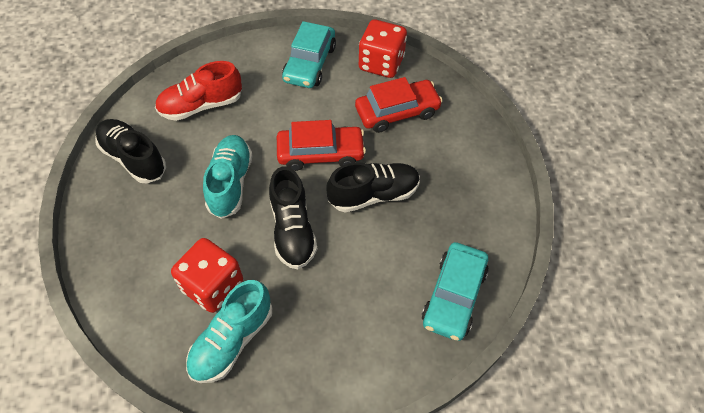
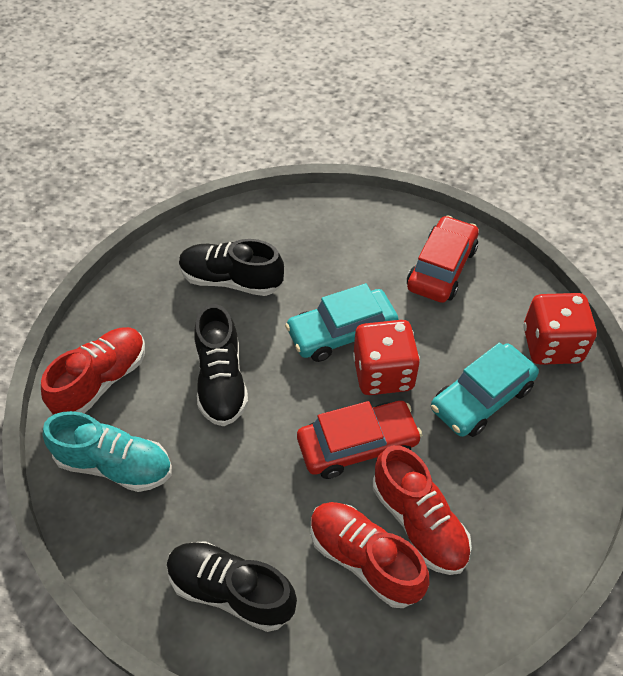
red shoe: [155,61,242,121] = 1 -> [41,327,145,415] [311,502,430,608] [373,445,472,575] = 3
turquoise shoe: [186,280,272,383] [203,135,253,219] = 2 -> [43,411,172,492] = 1

